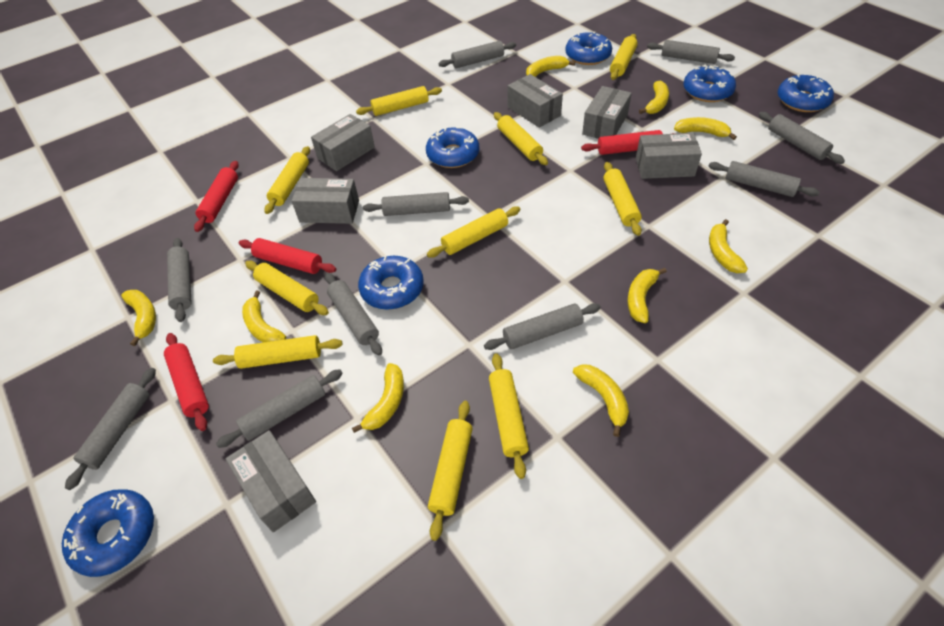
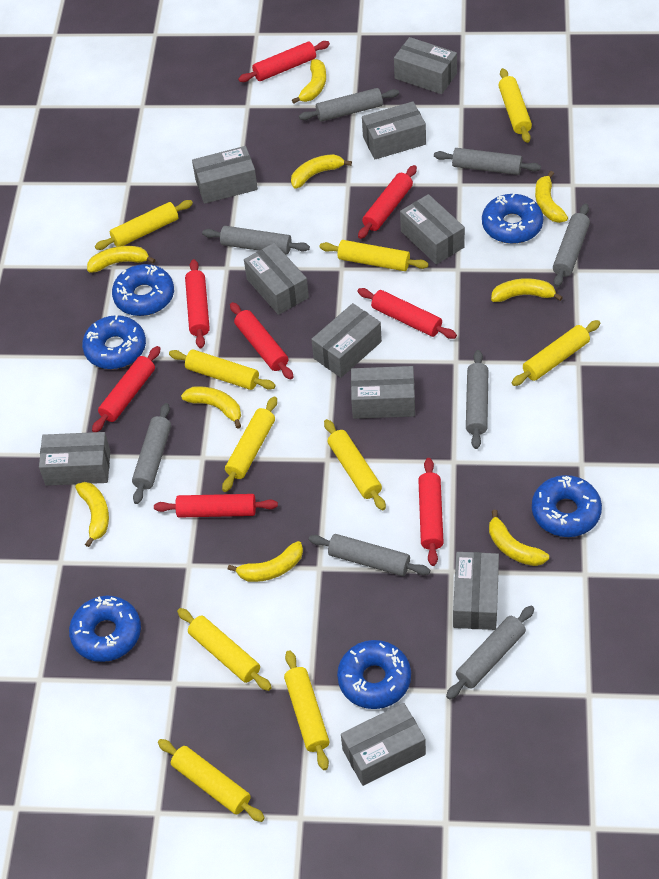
grey box: [226,430,316,532] [292,178,359,224] [311,114,375,171] [508,74,563,128] [582,86,632,139] [636,133,702,179] = 6 -> [39,432,110,486] [192,146,258,204] [244,243,309,315] [311,303,382,378] [341,703,426,786] [351,366,415,419] [362,101,426,159] [394,37,457,94] [400,194,465,264] [453,552,499,630] = 10
grey rolling pin: [65,368,156,490] [167,238,192,322] [216,369,343,448] [325,273,382,355] [363,192,469,216] [438,41,516,68] [484,303,601,350] [647,40,735,64] [708,161,820,197] [759,112,845,164] = 10 -> [132,403,171,504] [202,226,310,255] [299,88,399,122] [309,534,430,576] [434,148,541,175] [446,606,534,700] [466,350,489,449] [553,203,590,287] = 8
red rolling pin: [164,333,209,431] [194,161,239,232] [239,238,336,274] [581,130,675,155] = 4 -> [92,346,161,432] [154,494,278,518] [185,259,210,348] [230,302,293,380] [238,41,330,82] [357,288,457,339] [358,165,417,239] [418,458,444,566] = 8

